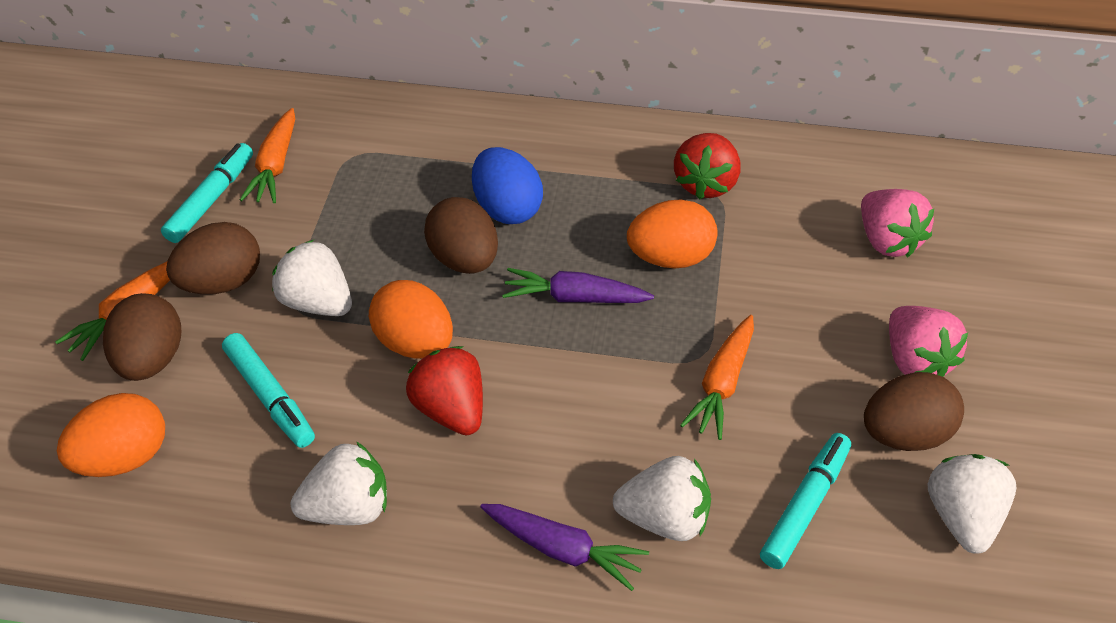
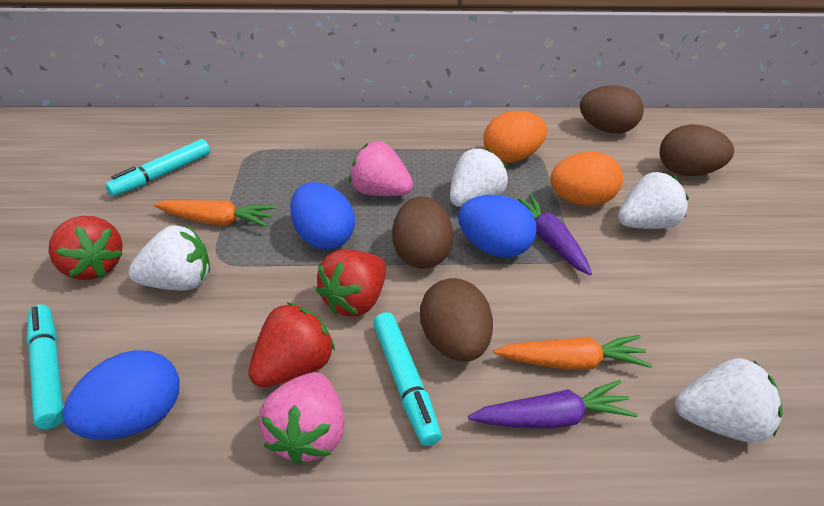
blue egg: [472,147,543,224] = 1 -> [63,350,180,440] [290,182,355,250] [458,195,537,258] = 3
orange carrot: [55,262,170,361] [240,108,295,203] [680,315,754,440] = 3 -> [154,200,276,227] [494,335,652,370] = 2
orange egg: [57,393,165,477] [369,280,453,358] [627,200,718,269] = 3 -> [484,111,547,163] [550,151,623,206] = 2
red strawberry: [406,346,483,435] [674,133,741,200] = 2 -> [48,216,123,280] [248,302,335,387] [316,250,386,317] = 3

